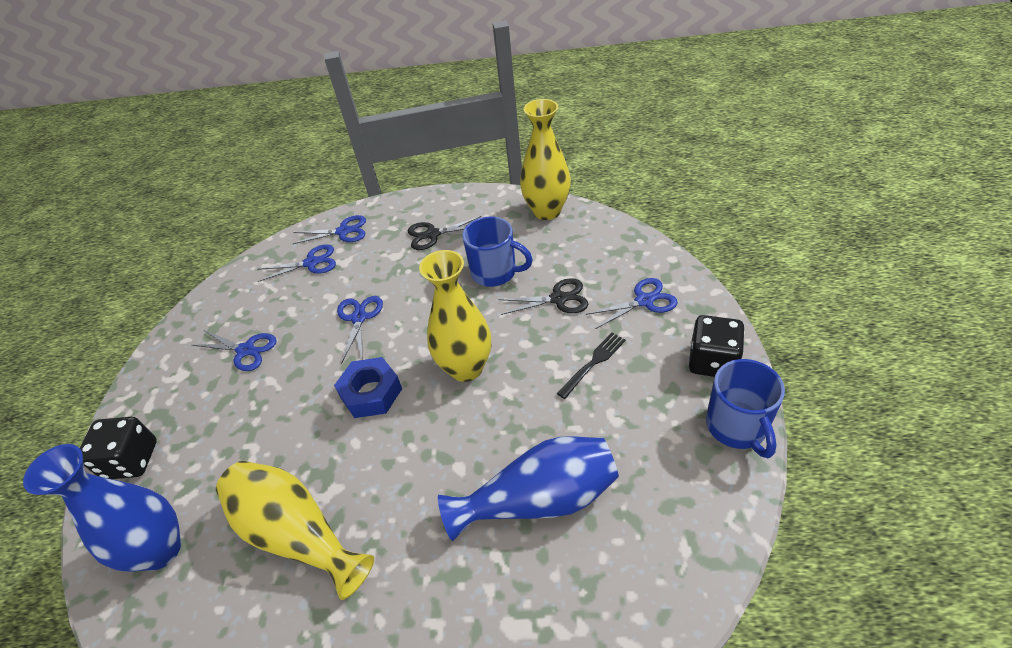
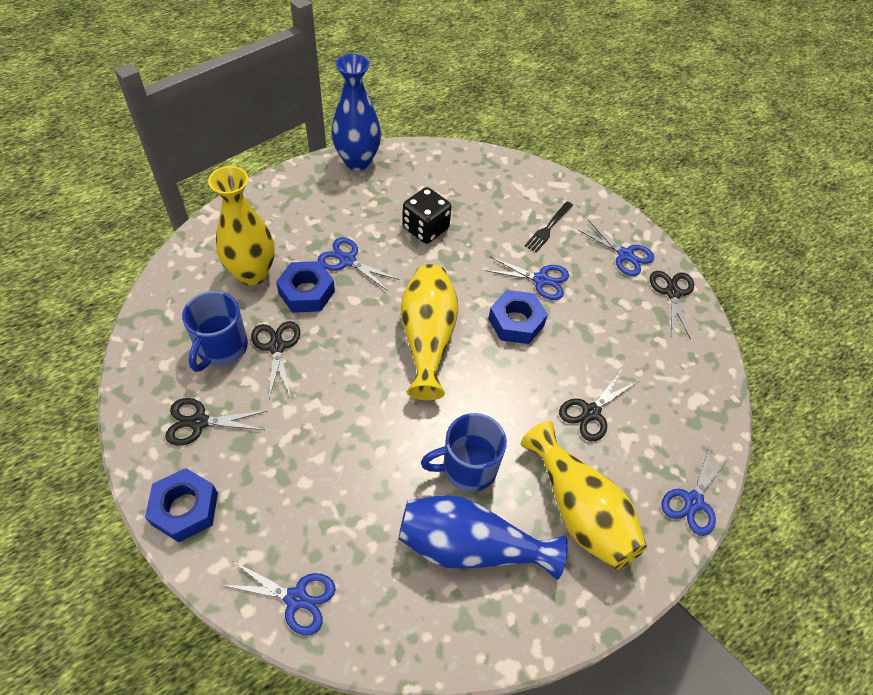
black dice: [80,417,157,479] [689,315,745,377] = 2 -> [403,187,451,244] = 1
black scissors: [408,216,481,250] [498,278,588,315] = 2 -> [165,398,267,445] [251,321,300,399] [559,371,638,441] [650,271,694,340] = 4
blue nut: [334,357,402,418] = 1 -> [145,468,218,542] [276,261,335,313] [488,290,548,344] = 3

